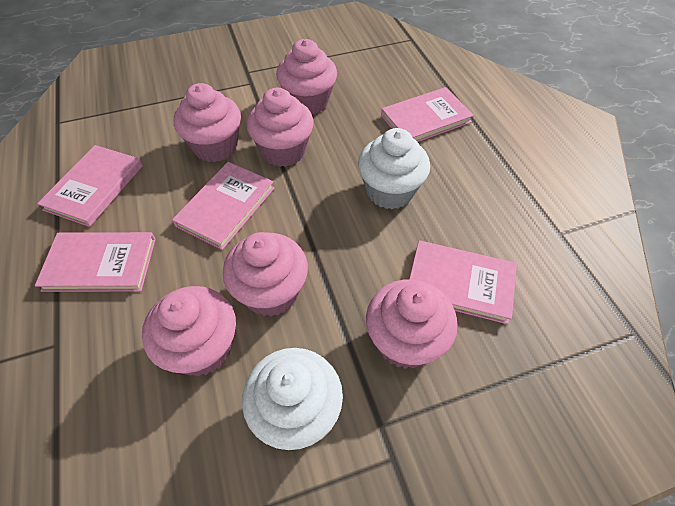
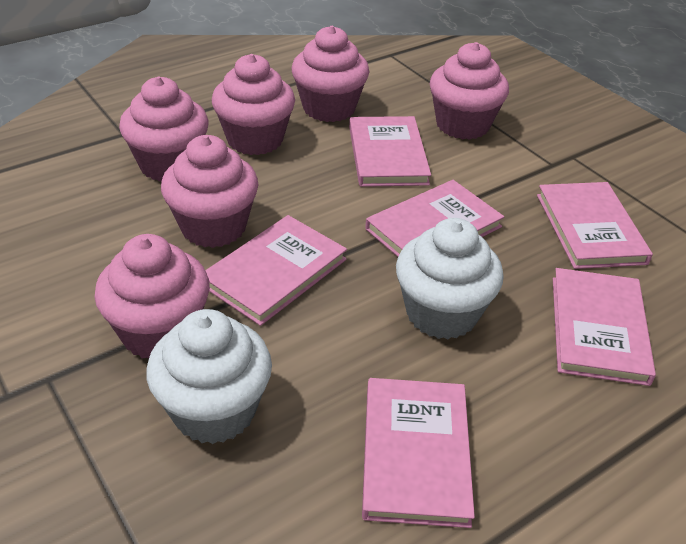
pink book: [35,232,156,292] [37,145,143,227] [172,162,274,250] [381,87,474,142] [409,240,517,324] = 5 -> [205,215,347,326] [349,116,431,187] [362,378,475,528] [365,180,504,257] [537,182,653,269] [553,268,656,386] = 6

